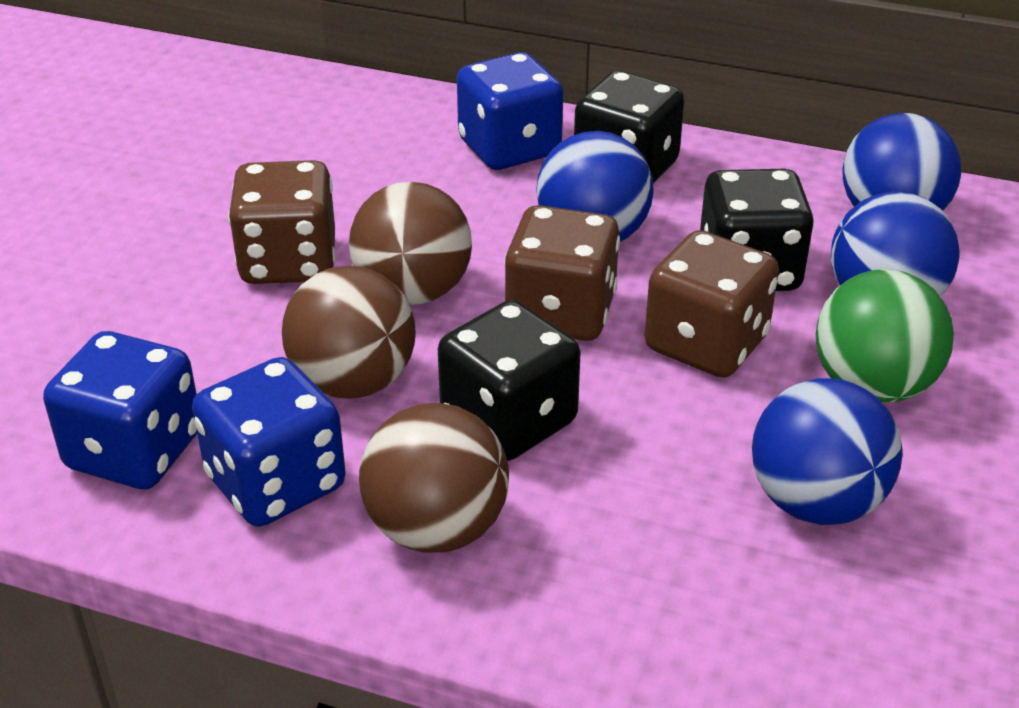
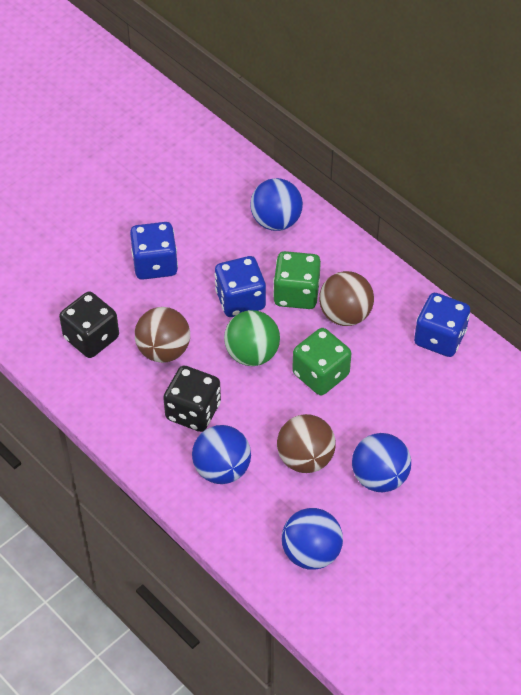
black dice: [438,300,581,461] [574,71,685,184] [700,169,814,291] = 3 -> [59,292,119,358] [163,366,221,432] = 2
brown dice: [228,160,335,284] [504,205,620,341] [645,230,779,378] = 3 -> none = 0
green dice: none = 0 -> [273,251,321,309] [292,328,351,395] = 2

